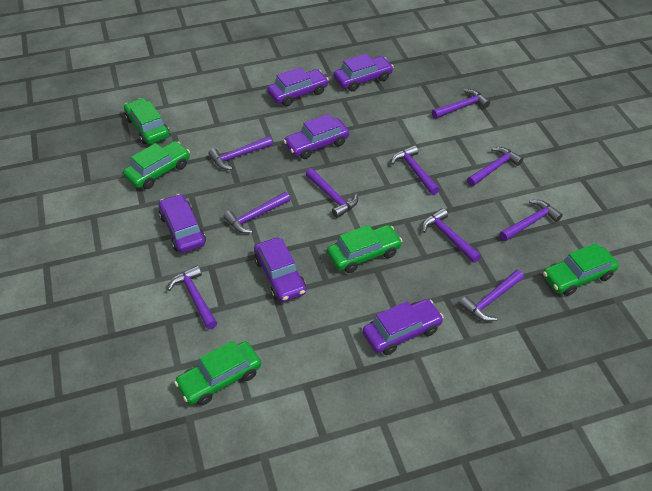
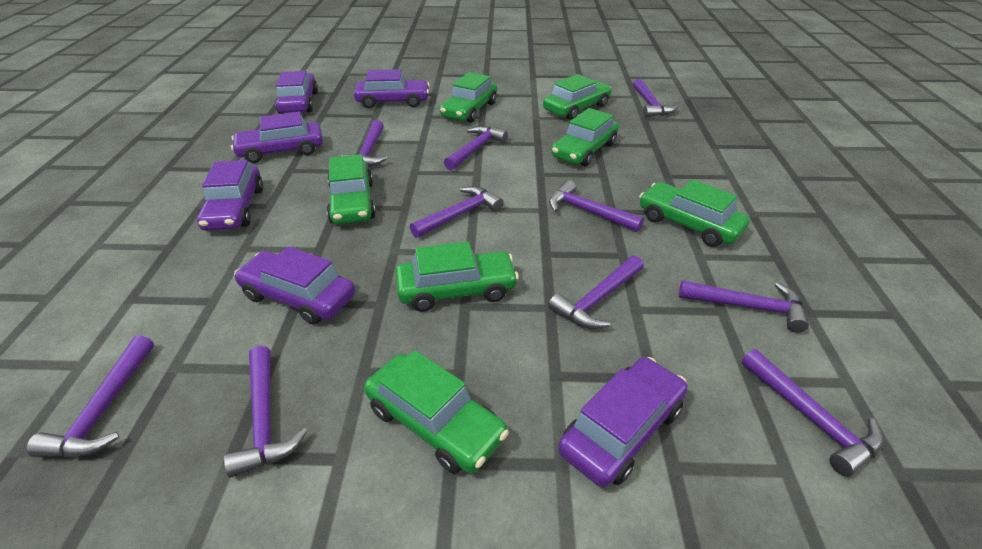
green car: [123,141,190,189] [124,98,169,144] [174,341,261,406] [327,225,402,273] [543,243,619,296] = 5 -> [327,154,376,224] [364,350,509,474] [395,242,519,311] [440,72,497,123] [543,74,611,120] [551,108,619,167] [639,179,750,247] = 7

